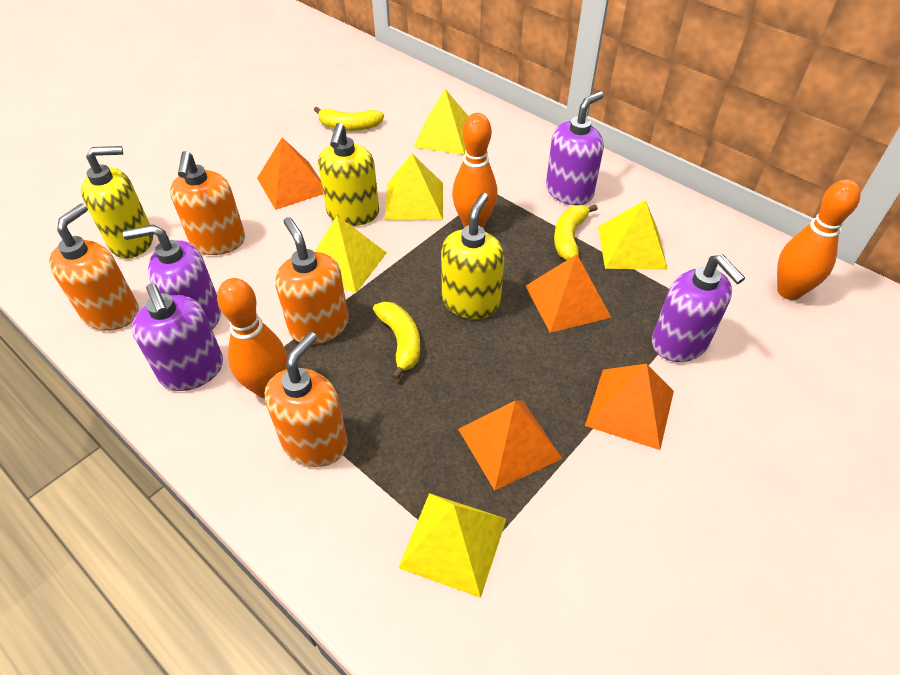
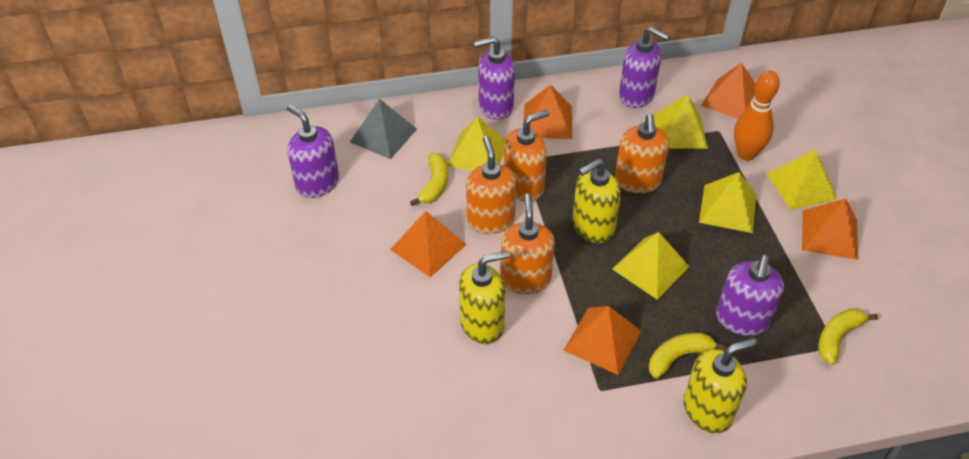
grey pyramid: none = 0 -> [350,99,417,159] = 1
orange bowling pin: [217,278,287,399] [452,113,498,228] [777,179,860,300] = 3 -> [734,70,780,161] = 1
orange pyramid: [257,138,323,210] [458,400,563,491] [526,254,612,333] [585,364,674,450] = 4 -> [390,211,467,277] [524,84,572,139] [563,306,641,375] [701,63,755,119] [802,198,858,260] = 5

